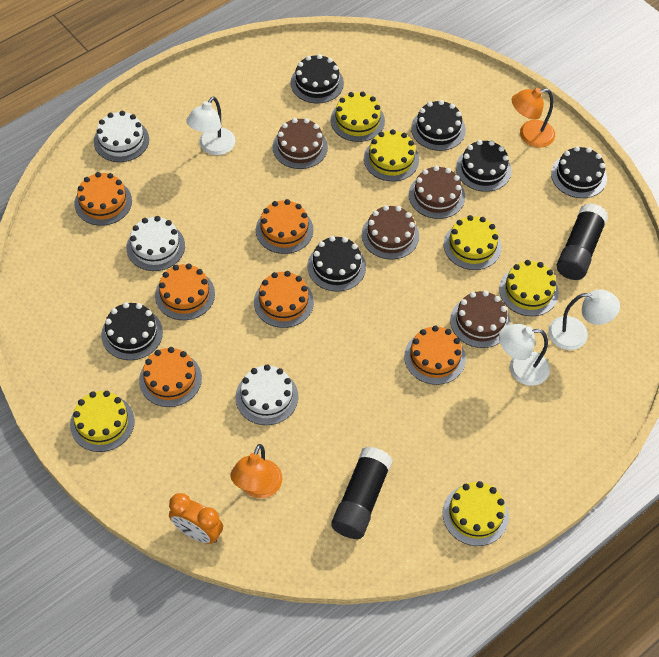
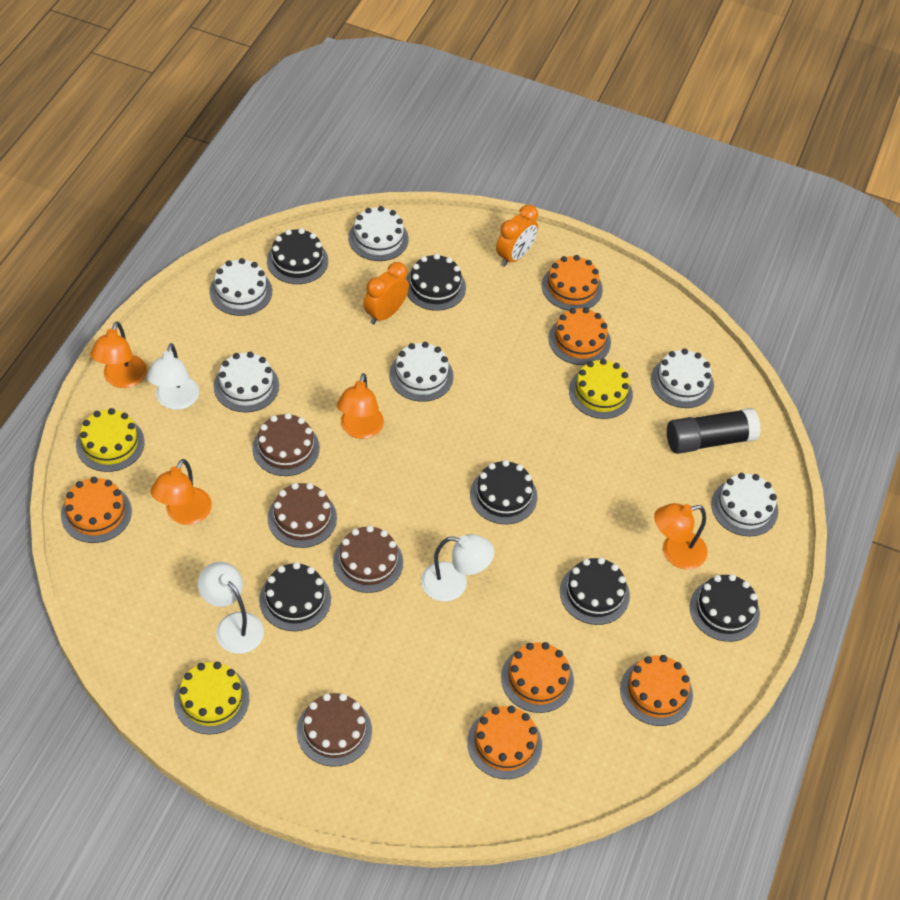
black glue stick: [331,447,393,539] [557,203,608,280] = 2 -> [667,408,761,454] = 1
orange clock: [169,493,223,544] = 1 -> [363,262,409,325] [496,205,538,267] = 2
orange lamp: [231,444,282,498] [512,88,555,148] = 2 -> [90,321,147,388] [151,459,212,525] [337,373,384,439] [654,503,707,570] = 4
white cake: [94,111,149,162] [126,216,185,271] [235,364,298,425] = 3 -> [210,258,272,316] [214,352,279,412] [348,206,409,261] [389,342,454,402] [651,349,714,408] [711,473,778,536] = 6
yellow cake: [70,391,135,452] [331,92,385,142] [364,129,419,181] [443,481,509,546] [444,215,502,270] [499,260,559,316] = 6 -> [76,408,145,472] [174,662,249,735] [569,359,633,419] = 3

